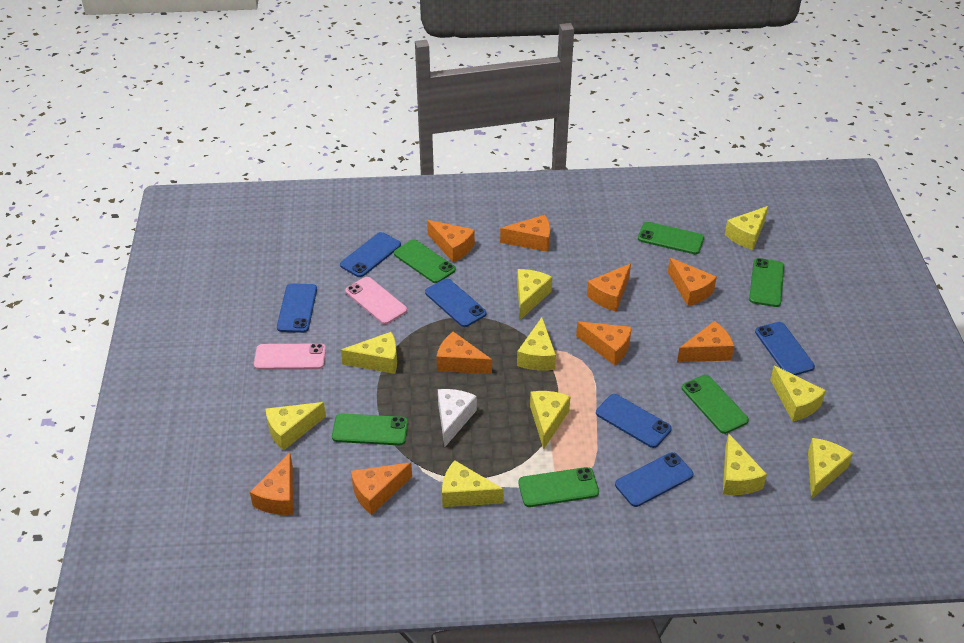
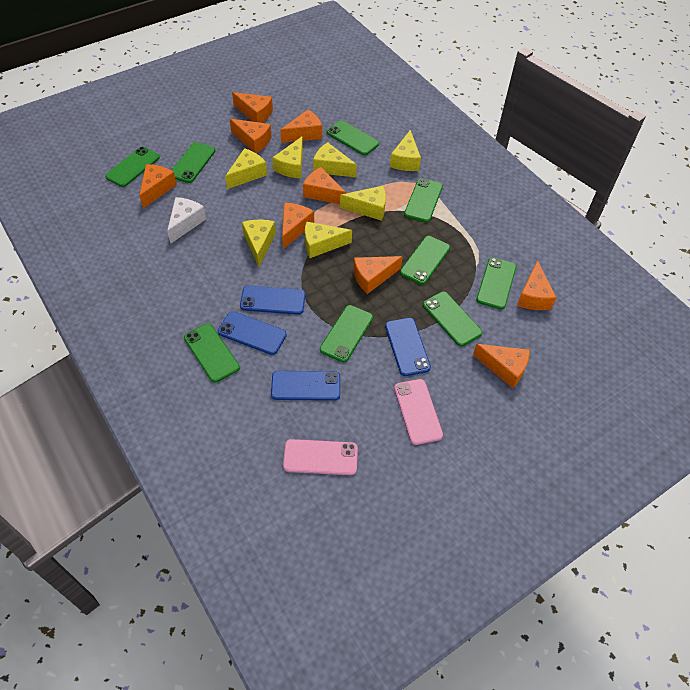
blue phone: [277,283,317,333] [340,232,401,277] [425,279,487,327] [596,394,672,448] [615,452,694,507] [755,322,815,375] = 6 -> [218,311,287,355] [240,286,306,315] [271,371,340,401] [385,318,431,376] = 4
green phone: [332,414,408,445] [394,239,456,283] [518,467,599,507] [638,222,704,254] [682,375,749,434] [749,258,784,307] = 6 -> [105,147,160,187] [172,142,215,183] [184,324,240,383] [320,305,373,362] [326,120,379,155] [400,236,450,285] [404,178,443,222] [423,292,482,347] [476,257,516,310] = 9
yellow cheese: [266,402,326,451] [341,332,397,374] [442,460,504,507] [517,269,552,320] [517,317,556,371] [530,391,571,449] [723,434,767,495] [725,206,768,250] [770,366,826,422] [808,438,853,499] = 10 -> [225,148,267,189] [242,220,276,267] [272,137,303,178] [305,221,352,258] [313,142,357,177] [340,186,386,221] [390,130,421,171] = 7

